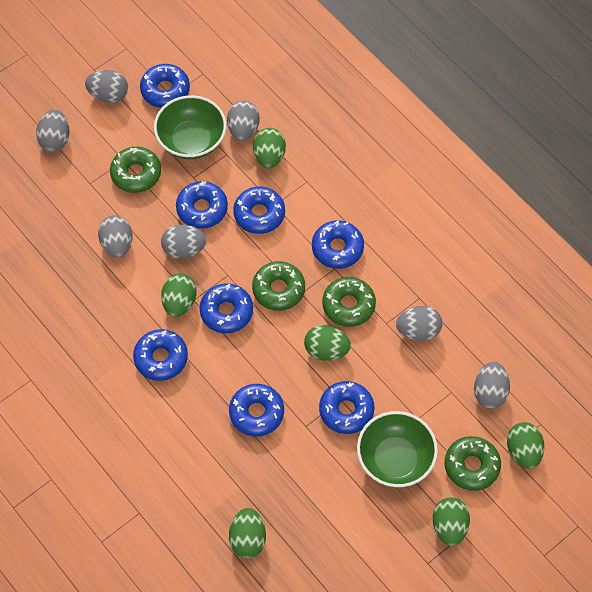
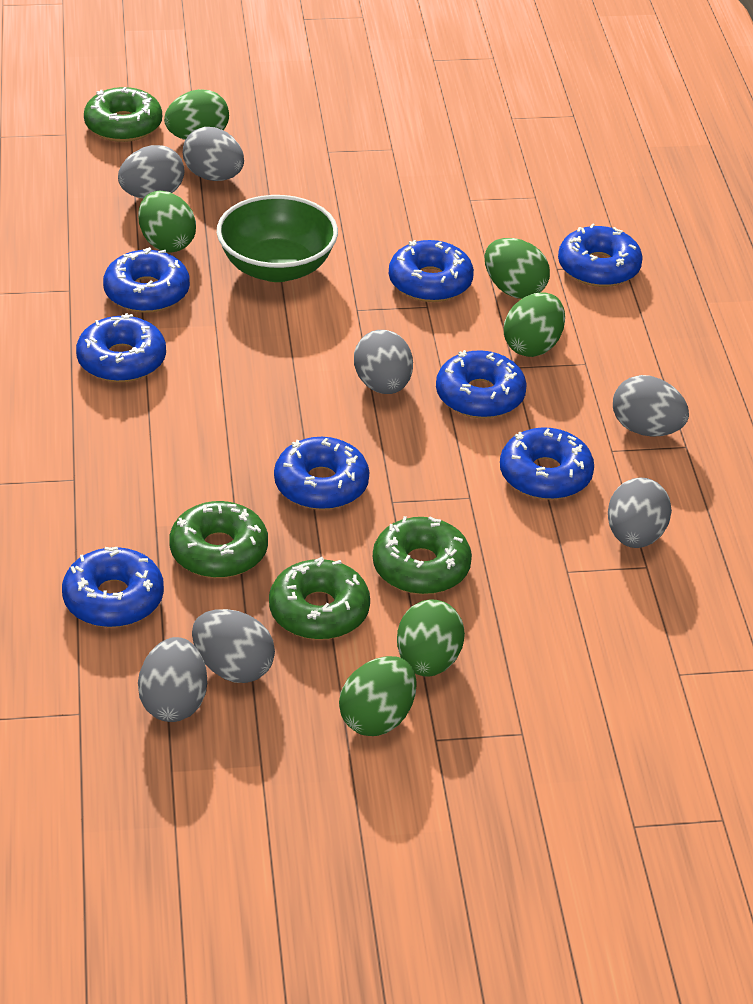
green bowl: [154,95,226,159] [357,411,438,487] = 2 -> [217,195,338,282] = 1

